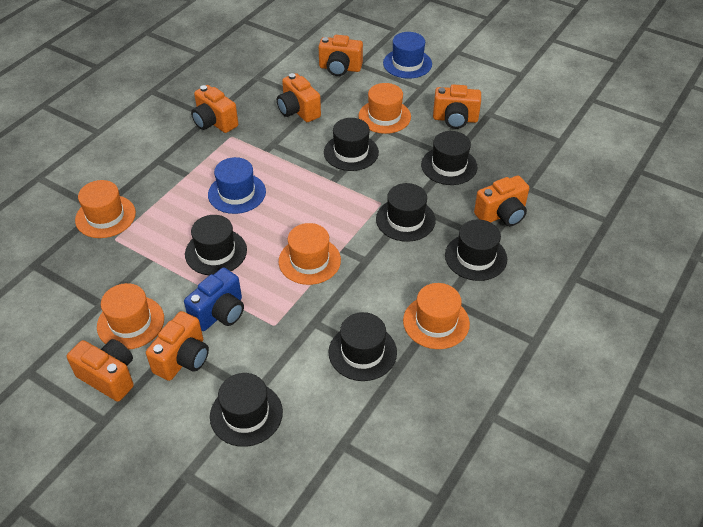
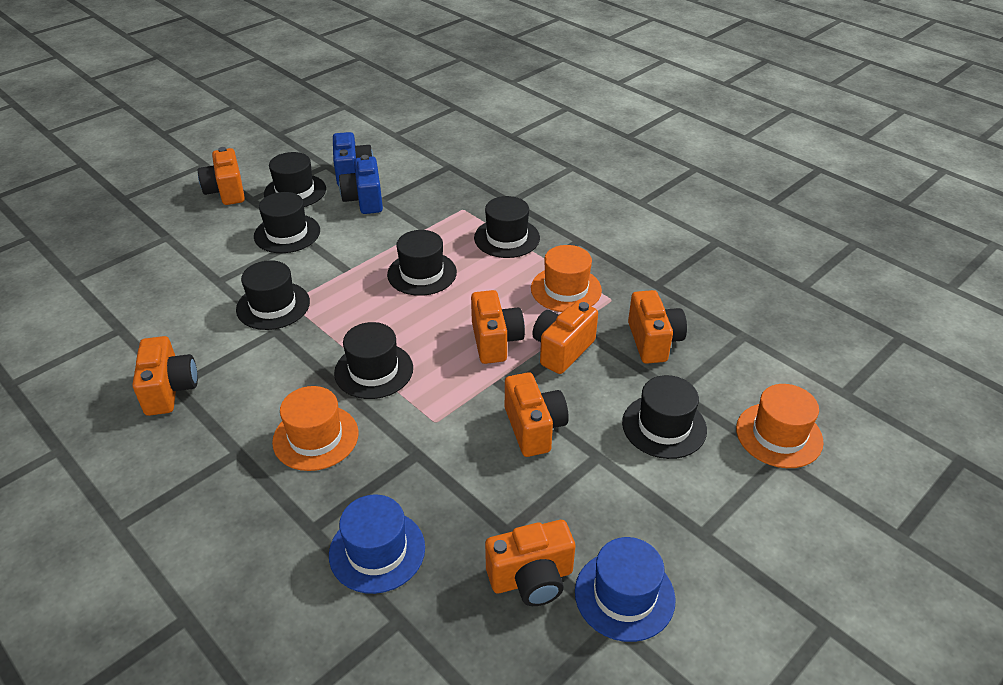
blue camera: [184,268,244,331] = 1 -> [333,132,374,186] [339,155,383,214] = 2
orange hat: [75,180,136,238] [97,283,164,350] [279,223,341,285] [358,83,411,134] [403,283,470,349] = 5 -> [272,386,359,471] [531,245,602,312] [736,384,824,468] = 3

